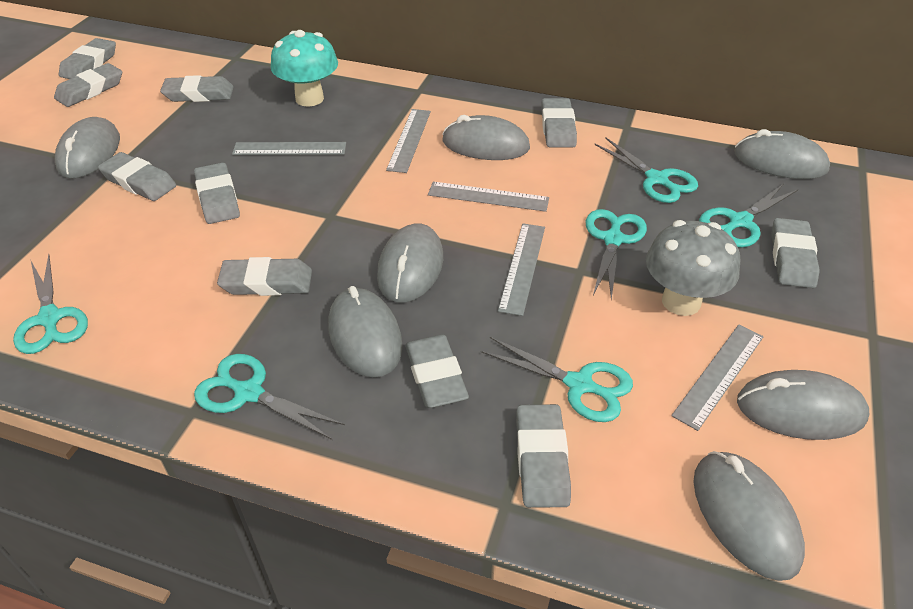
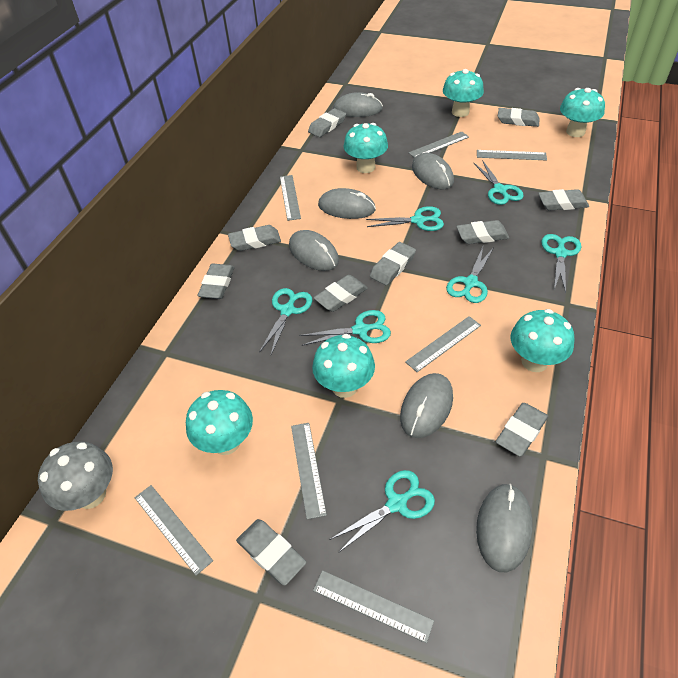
grey mouse: [55,117,120,178] [328,286,403,377] [377,224,443,303] [442,115,530,160] [693,451,805,581] [734,129,830,179] [737,370,869,440] = 7 -> [289,230,339,271] [318,188,376,219] [333,92,383,117] [400,373,453,438] [412,153,454,189] [476,484,533,572] = 6
grey ruler: [232,142,346,155] [386,109,431,173] [428,182,549,212] [498,223,545,316] [671,325,764,431] = 5 -> [135,485,213,576] [280,175,301,221] [291,423,327,520] [313,570,434,643] [405,316,481,372] [409,131,469,158] [477,150,547,160] = 7
turquoise mushroom: [271,30,338,107] = 1 -> [186,390,253,455] [312,334,375,398] [343,123,388,173] [443,69,484,117] [511,309,575,372] [560,88,605,137] = 6
turquoise scissors: [13,254,88,354] [194,354,345,440] [481,337,633,422] [586,209,647,300] [594,137,698,203] [699,183,799,248] = 6 -> [259,288,312,355] [299,310,391,346] [329,470,435,553] [366,206,444,231] [446,247,494,303] [474,160,524,205] [541,234,581,293] = 7

